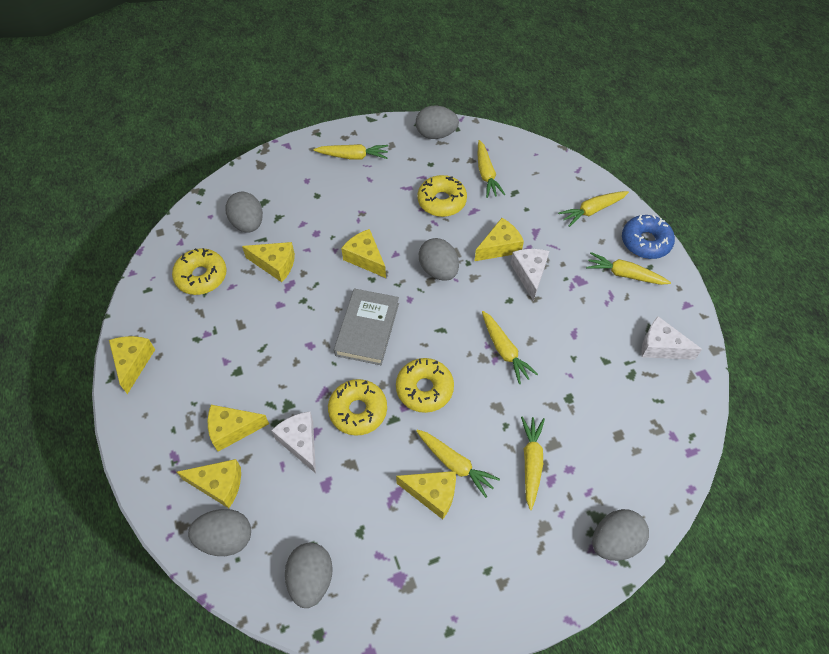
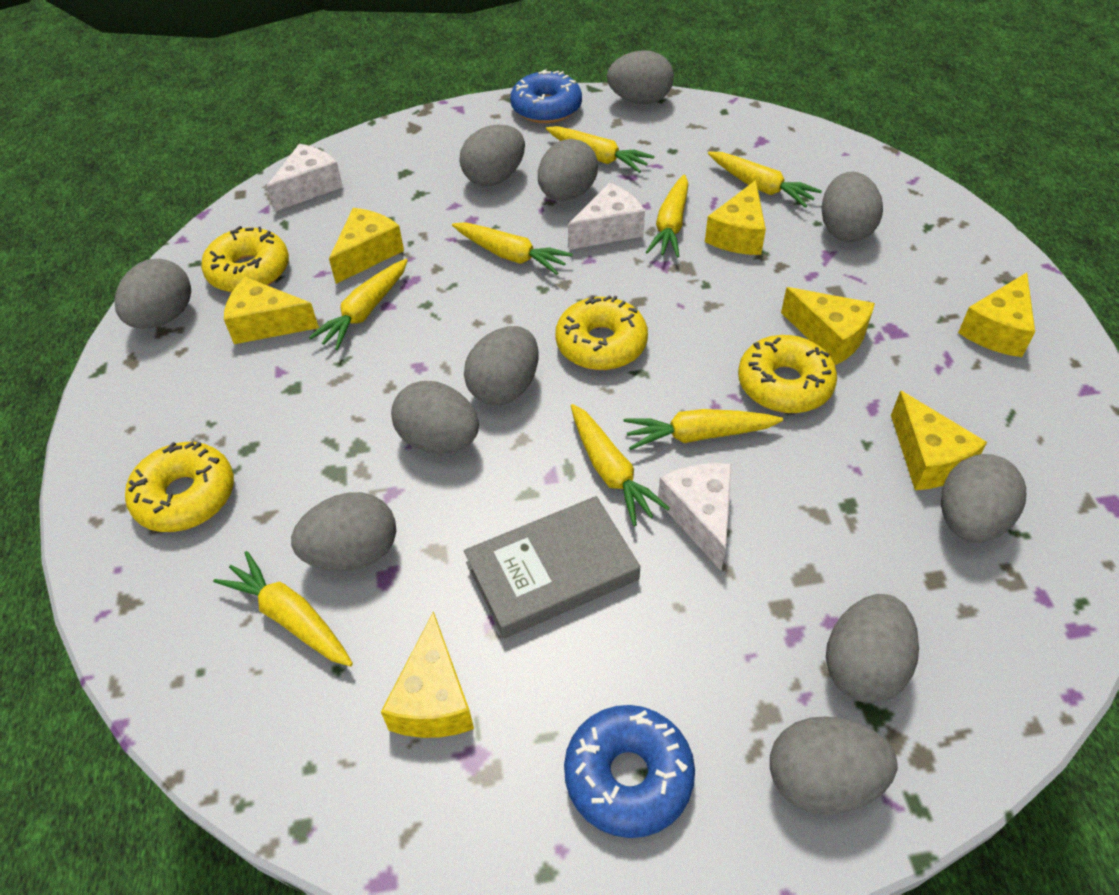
blue donut: [622,215,675,259] = 1 -> [510,69,582,123] [564,705,695,838] = 2
grey egg: [188,509,251,556] [225,192,263,233] [285,542,333,608] [416,106,459,139] [419,238,459,281] [592,509,649,561] = 6 -> [114,259,191,329] [291,492,396,571] [391,381,479,453] [460,125,525,186] [464,326,539,405] [538,139,598,201] [607,50,674,104] [770,716,898,814] [821,172,883,242] [826,594,919,703] [941,454,1026,543] = 11
yellow carrot: [314,144,388,159] [416,430,500,498] [478,140,505,198] [482,311,538,384] [521,416,545,510] [558,191,629,227] [586,252,671,285] = 7 -> [213,551,353,667] [309,259,408,350] [452,223,573,275] [546,126,654,173] [571,404,670,526] [624,409,783,450] [646,174,689,258] [708,152,822,208] = 8

